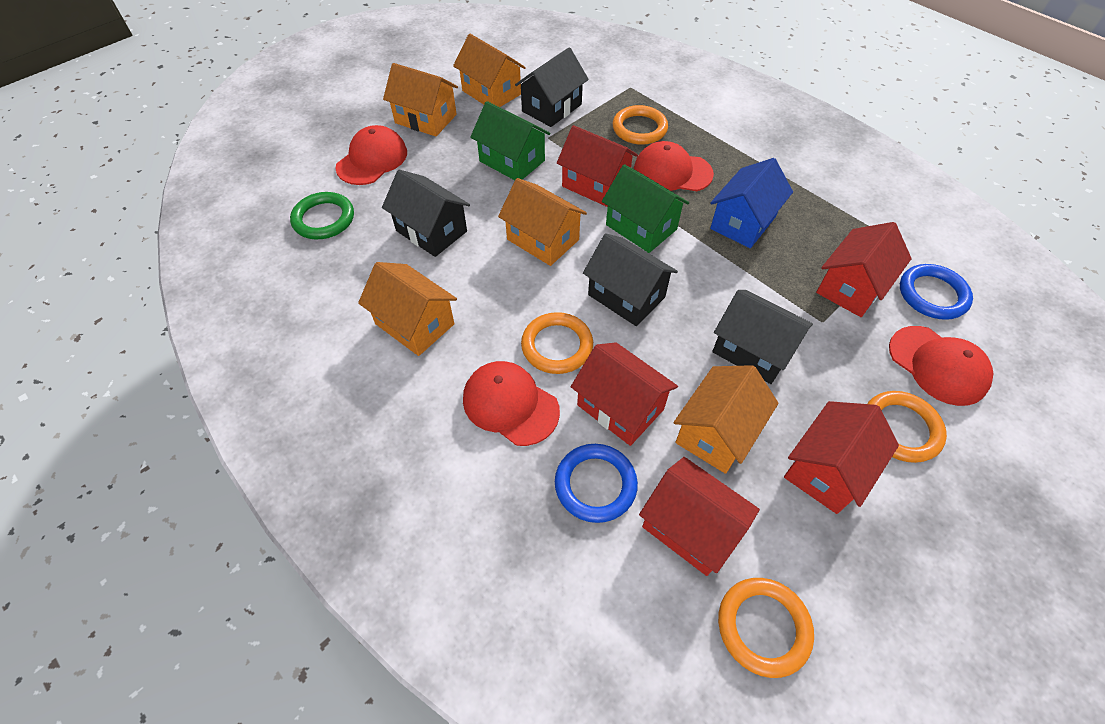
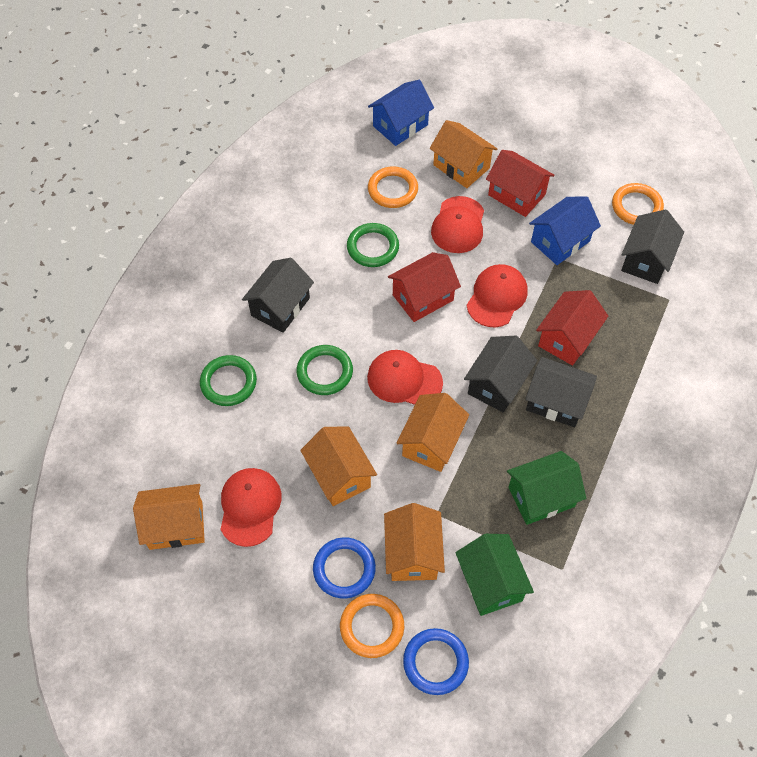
blue house: [710,158,793,248] = 1 -> [368,79,434,146] [529,196,601,265] = 2
green ring: [290,192,354,239] = 1 -> [200,355,257,406] [296,345,353,395] [347,223,399,267] = 3
orange ring: [521,312,593,374] [613,105,668,145] [718,578,814,678] [867,391,947,463] = 4 -> [340,594,404,658] [368,167,418,208] [612,183,664,225] = 3
red house: [557,125,638,207] [571,342,678,446] [639,457,760,576] [784,401,899,514] [816,222,912,317] = 5 -> [388,252,461,322] [486,150,555,217] [536,290,608,366] = 3

